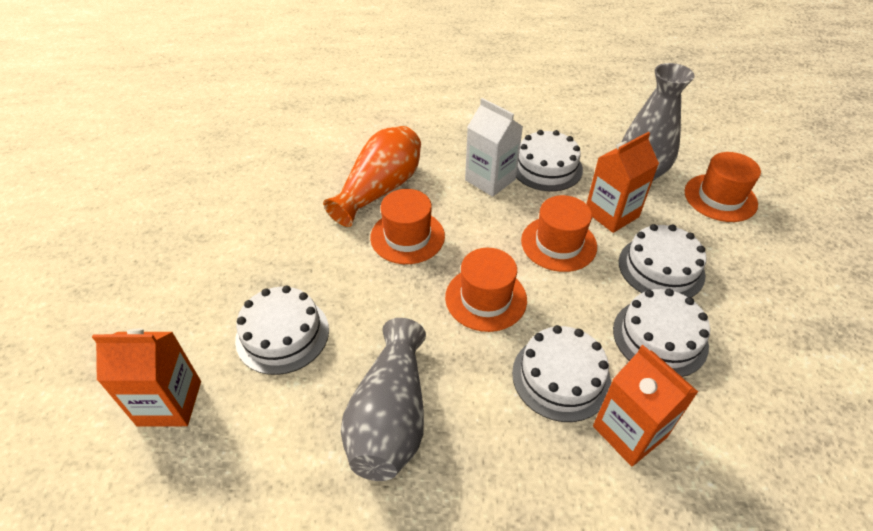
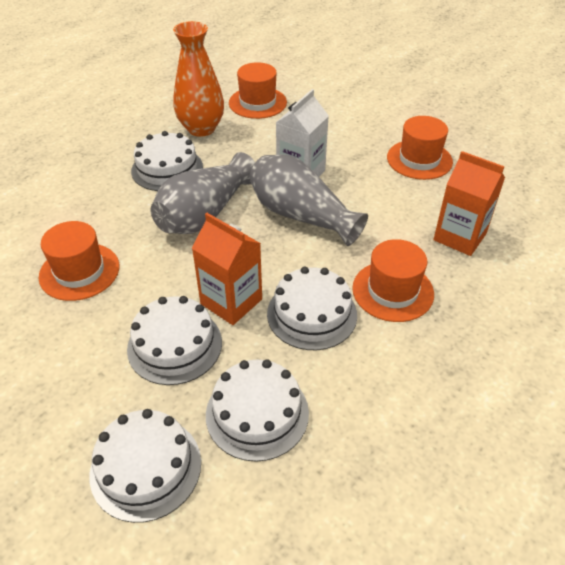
orange carton: [92,329,201,426] [587,132,659,233] [593,345,698,466] = 3 -> [192,213,262,325] [433,151,505,256] = 2

